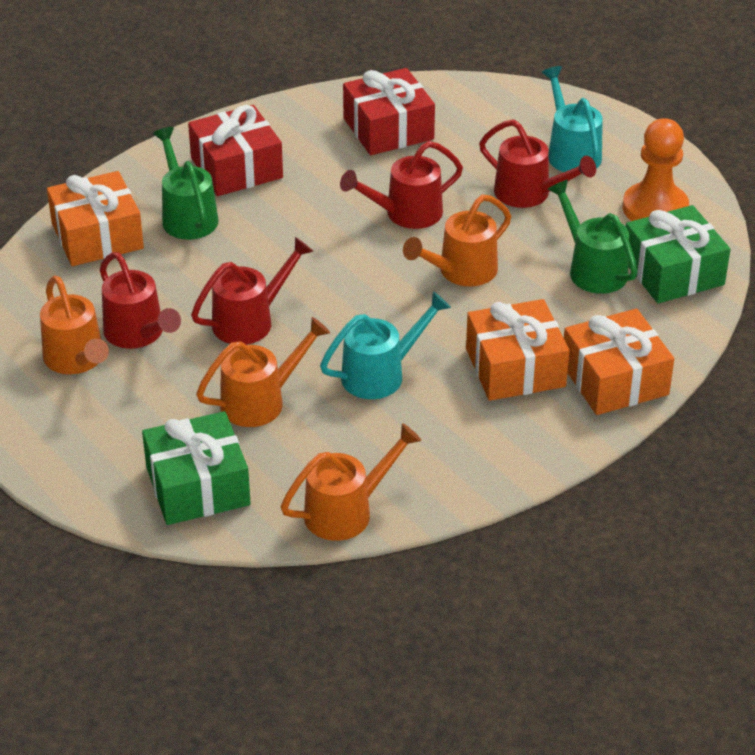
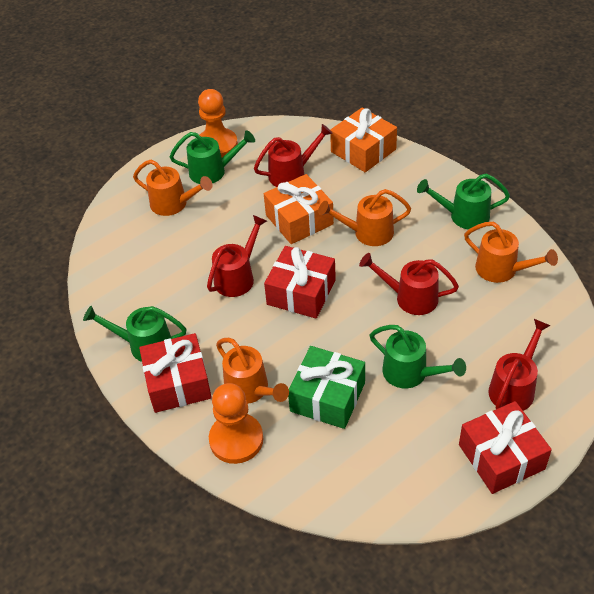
green gift: [142,411,251,525] [626,205,731,304] = 2 -> [288,346,365,429] = 1
green watering can: [153,127,218,240] [548,179,638,294] = 2 -> [83,306,186,362] [169,130,255,184] [369,325,466,388] [417,174,510,230] = 4
orange gift: [47,171,144,266] [466,299,569,401] [564,309,674,415] = 3 -> [264,174,334,244] [330,108,397,172] = 2
orange pawn: [623,118,689,221] = 1 -> [198,89,238,157] [209,383,263,464] = 2
red gift: [188,105,283,196] [343,68,435,155] = 2 -> [139,333,212,413] [264,246,336,318] [459,401,552,494] = 3
turquoise watering can: [320,292,451,399] [542,66,603,172] = 2 -> none = 0

